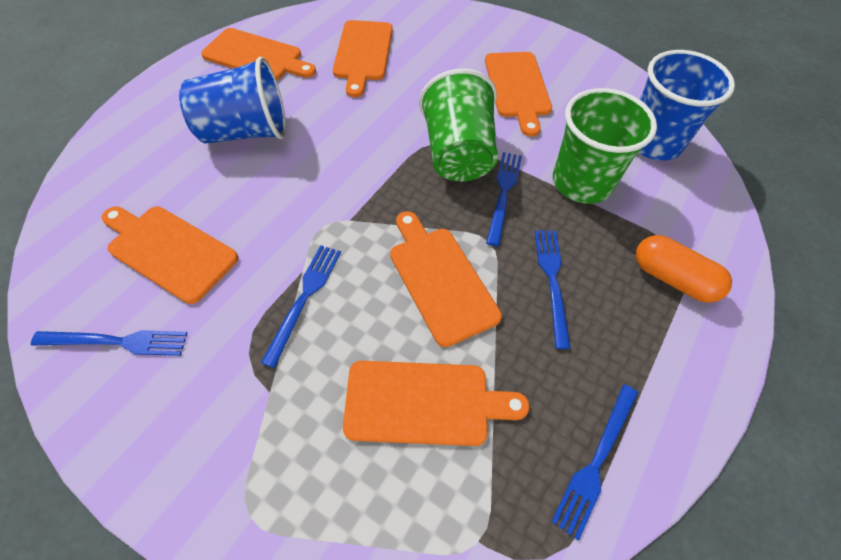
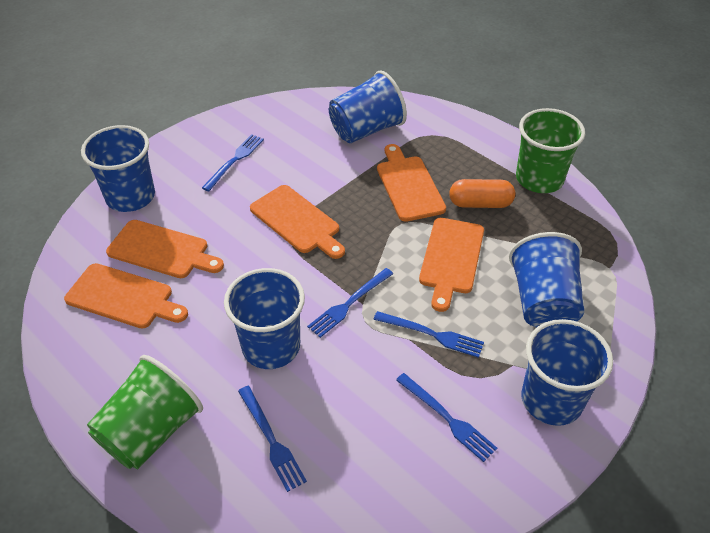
blue cup: [179,57,286,144] [639,50,735,160] = 2 -> [81,125,155,212] [224,268,305,369] [329,70,407,143] [509,232,584,328] [521,319,613,426] = 5
orange cutting board: [101,207,238,304] [201,28,316,80] [333,20,393,97] [343,361,529,446] [390,211,502,347] [485,52,552,137] = 6 -> [64,263,188,329] [106,220,224,278] [250,185,345,259] [377,144,446,222] [419,218,484,312] = 5

